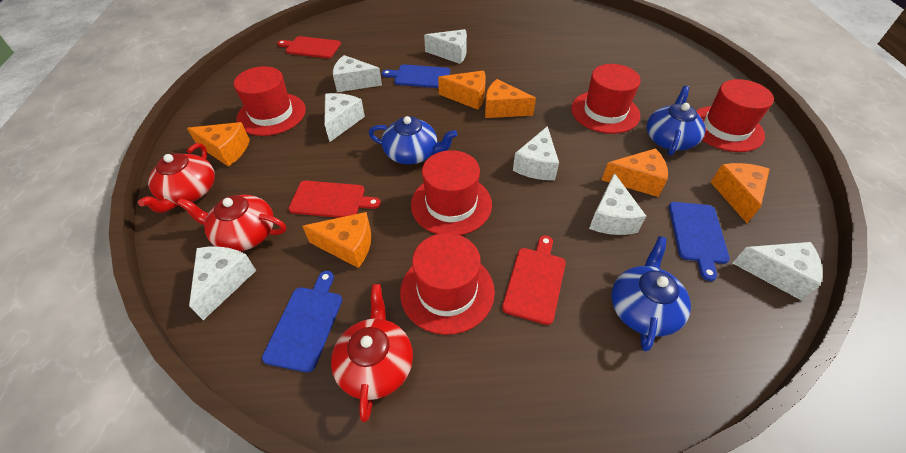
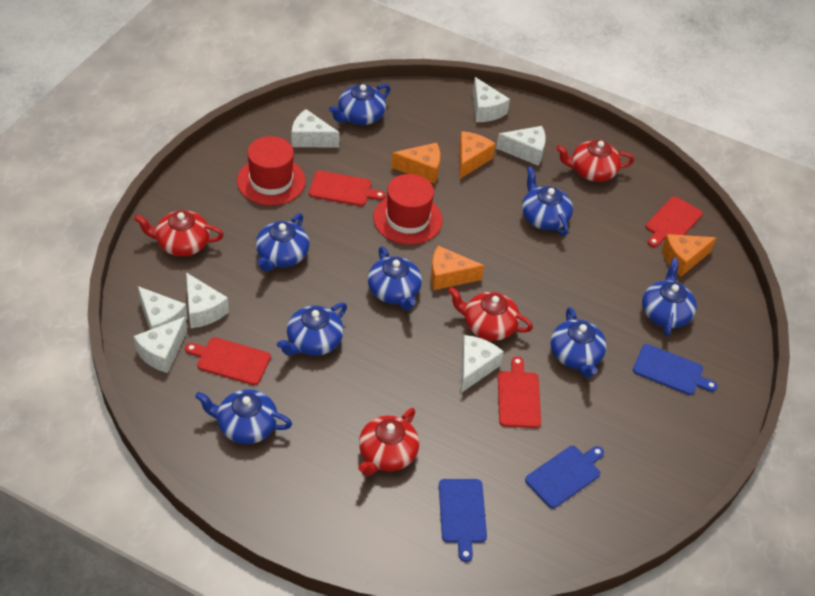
blue teapot: [369,116,457,165] [611,236,691,351] [647,86,705,156] = 3 -> [195,389,292,444] [256,213,310,272] [277,303,347,356] [329,84,391,125] [368,246,422,311] [522,166,573,236] [550,307,607,378] [642,258,697,337] = 8
orange cheese: [187,122,250,167] [302,212,371,268] [438,71,486,110] [485,79,536,118] [602,148,668,197] [711,163,769,223] = 6 -> [391,143,440,184] [431,246,484,290] [459,131,496,179] [662,234,716,276] = 4
red cutting board: [277,36,341,58] [288,181,381,218] [502,235,566,325] = 3 -> [185,337,271,385] [309,171,386,206] [498,356,541,428] [646,196,703,247] = 4
red hat: [234,66,306,136] [400,233,495,335] [411,150,492,235] [571,64,641,134] [696,79,774,152] = 5 -> [237,136,306,206] [373,174,443,245] = 2
red teapot: [138,143,215,213] [177,195,286,251] [331,284,413,422] = 3 -> [134,210,224,256] [358,408,419,476] [448,287,533,341] [556,140,634,182] = 4

